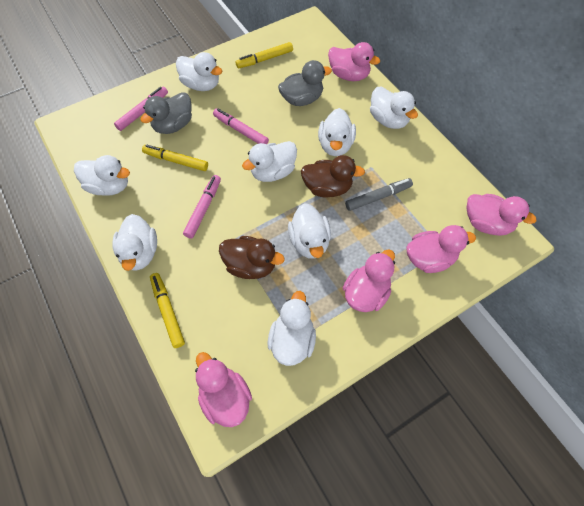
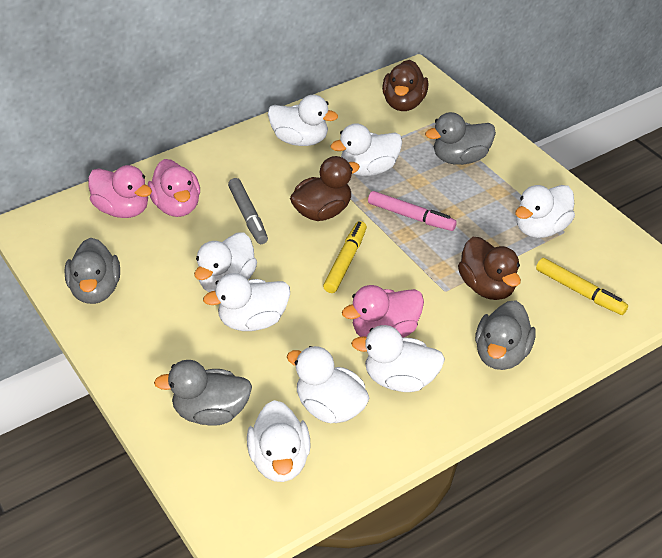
brown duck: [219,236,285,279] [301,155,365,198] = 2 -> [290,156,360,221] [382,60,428,111] [458,237,521,300] = 3
grey duck: [140,92,192,134] [278,60,332,106] = 2 -> [64,238,120,304] [154,360,252,426] [425,112,496,165] [475,300,536,370] = 4
pink duck: [195,352,252,427] [328,42,380,81] [343,249,395,312] [406,225,476,273] [466,194,536,236] = 5 -> [88,165,152,218] [148,159,200,217] [342,285,424,338] = 3
pink marker: [114,87,168,131] [183,175,221,239] [213,109,269,144] = 3 -> [368,191,457,231] = 1
yellow marker: [142,145,208,171] [150,273,185,348] [236,42,293,68] = 3 -> [323,221,367,293] [536,258,628,315] = 2

